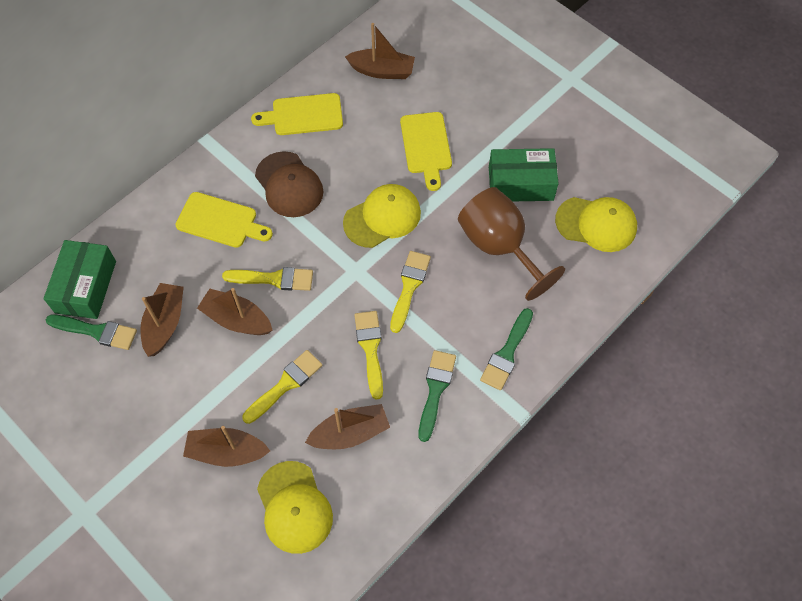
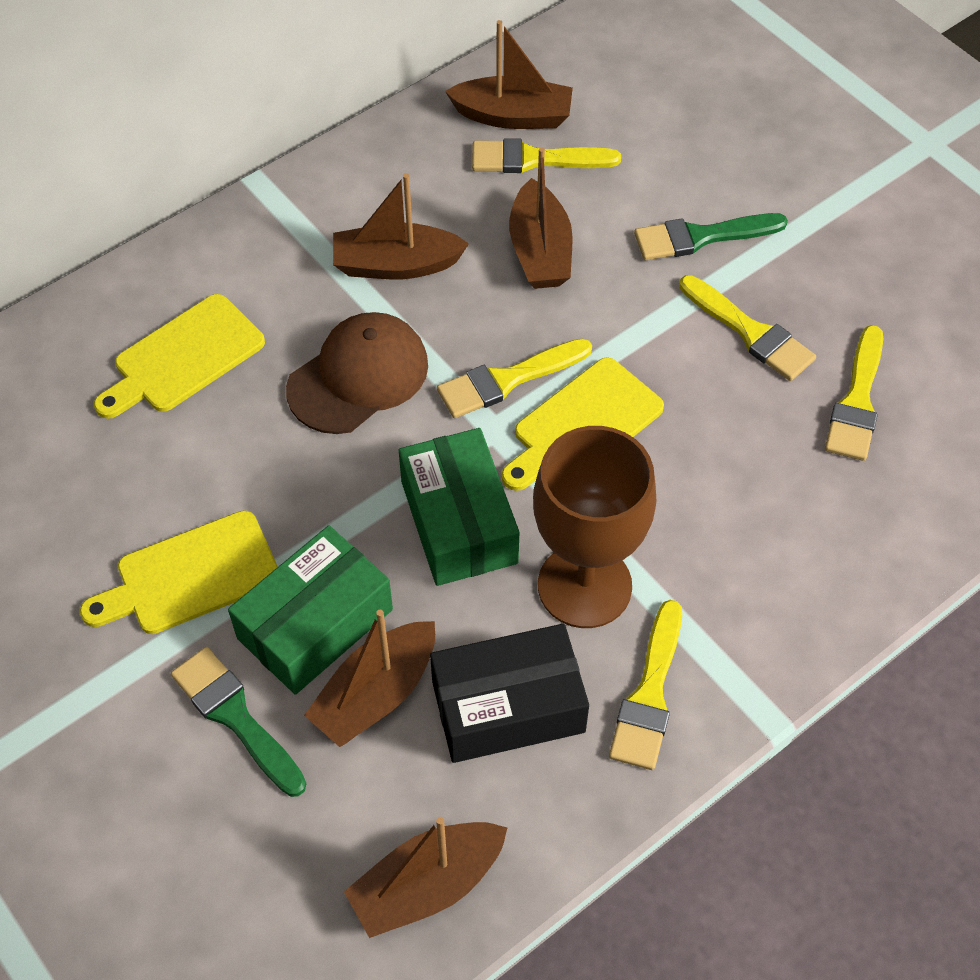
black box: none = 0 -> [430,624,589,763] = 1
green brush: [46,315,137,350] [419,350,456,442] [480,308,533,390] = 3 -> [171,647,306,797] [634,213,788,260] = 2
yellow brush: [222,267,313,291] [242,350,323,424] [354,311,383,400] [390,251,431,333] = 4 -> [437,338,592,418] [472,138,621,173] [609,600,682,770] [679,275,816,381] [825,325,883,461] = 5
yellow cap: [257,461,333,554] [343,184,421,248] [555,197,637,252] = 3 -> none = 0

